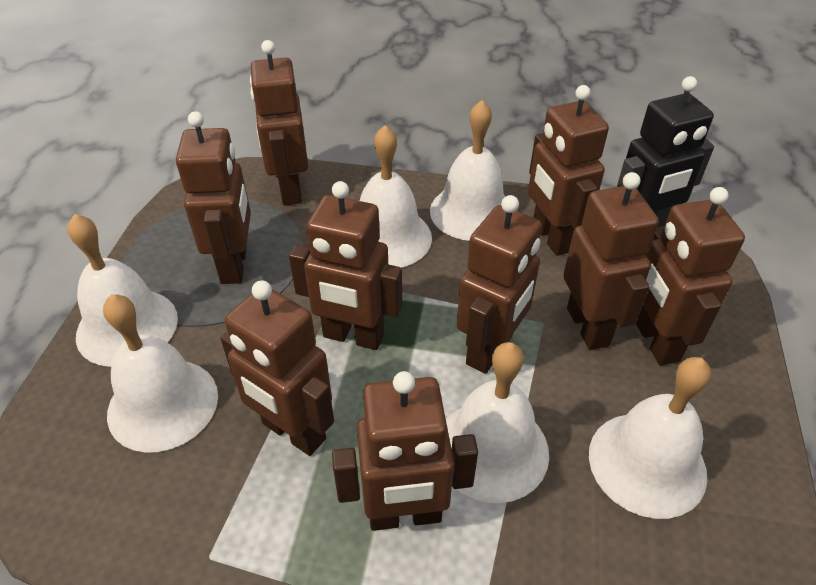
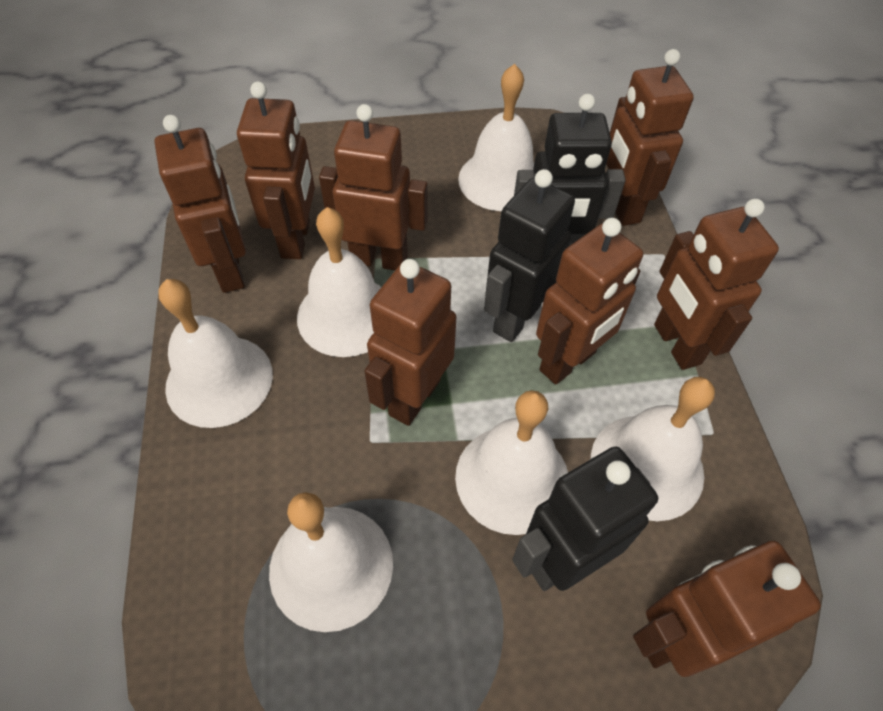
black robot: [617,76,714,227] = 1 -> [484,169,575,342] [512,446,658,591] [514,94,626,246] = 3
brown robot: [176,111,251,284] [220,280,334,456] [250,40,308,205] [289,181,402,350] [332,371,478,531] [457,195,542,374] [528,85,609,256] [563,172,659,350] [636,187,745,365] = 9 -> [154,115,246,293] [237,82,315,259] [319,104,428,270] [364,259,456,426] [536,218,643,385] [606,49,694,226] [633,541,821,677] [654,199,779,370] = 8

